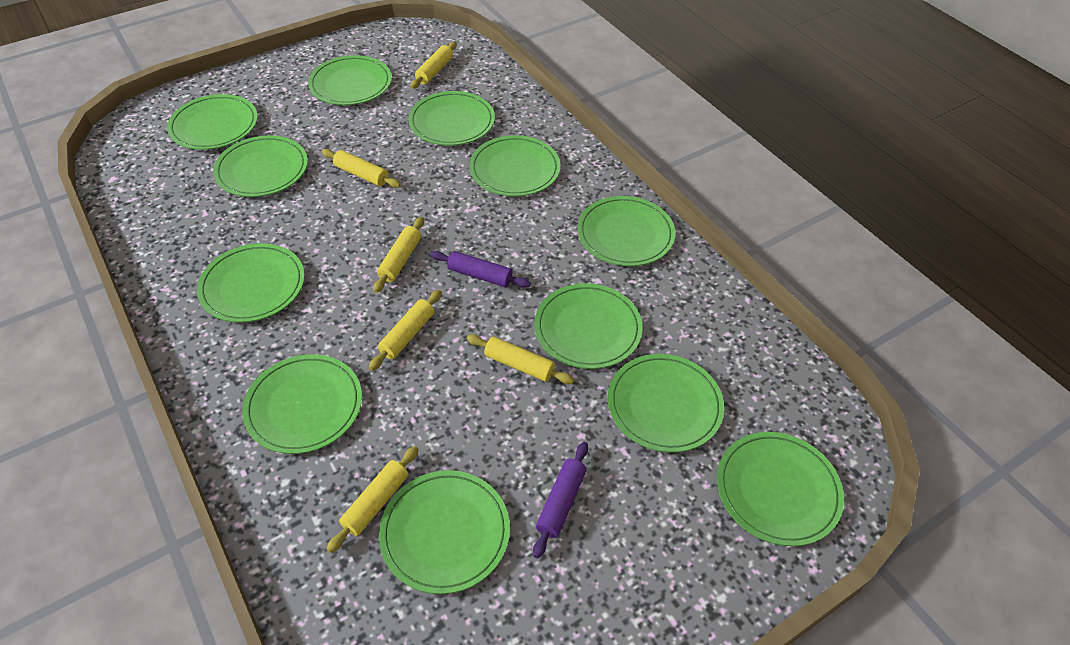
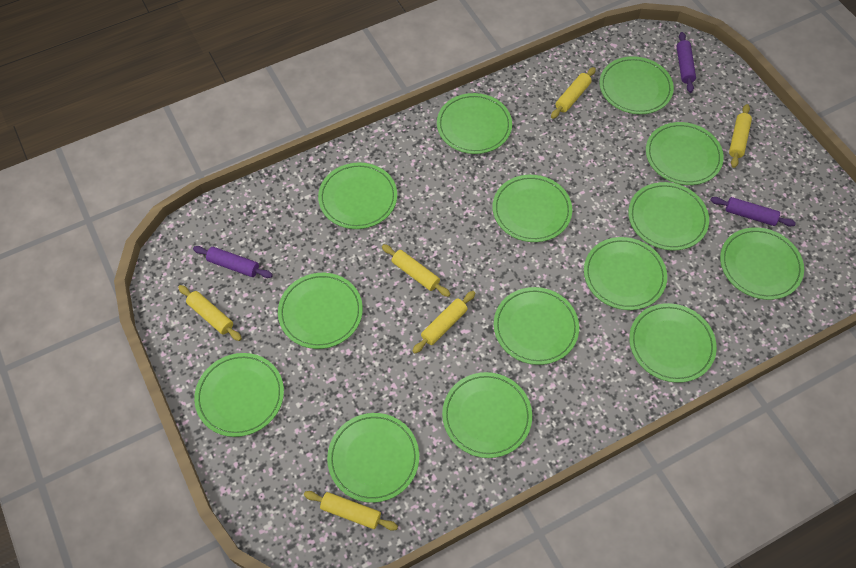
green plate: [167,94,258,150] [197,243,305,323] [213,135,308,197] [242,354,362,454] [308,55,392,105] [379,470,510,594] [408,91,495,146] [469,135,561,196] [534,283,643,369] [577,196,675,266] [608,354,724,453] [717,432,844,546] = 12 -> [194,353,284,437] [278,273,363,349] [318,162,397,229] [327,413,419,503] [437,93,512,154] [442,372,532,458] [493,175,572,242] [494,287,579,365] [584,237,667,310] [599,56,674,114] [628,182,709,251] [629,303,717,383] [646,122,724,185] [720,227,804,300] = 14
purple rolling pin: [430,251,531,288] [533,442,588,558] = 2 -> [193,246,273,278] [677,32,696,93] [710,197,796,227] = 3

